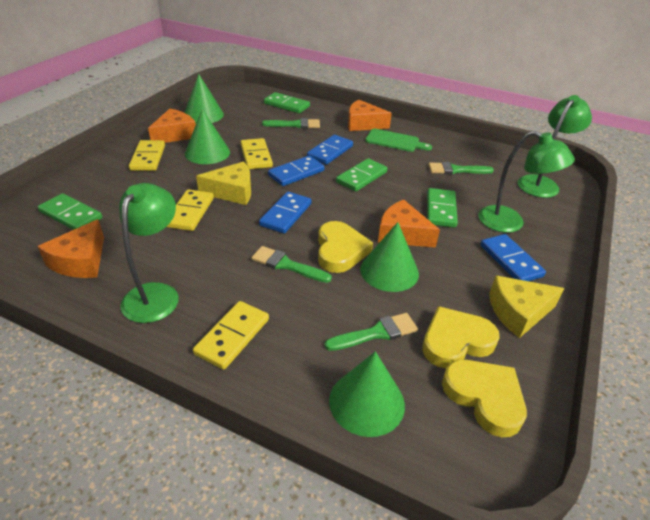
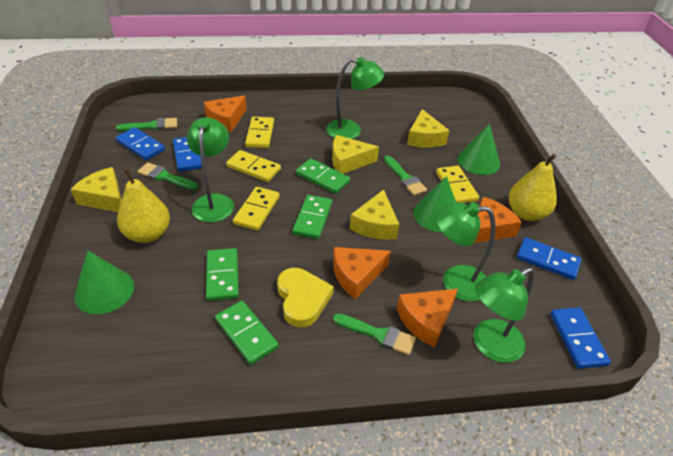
green cone: [184,74,224,123] [185,109,230,164] [329,351,405,437] [360,222,419,292] = 4 -> [74,251,134,314] [413,176,456,232] [457,124,500,175] = 3
green cutting board: [365,129,432,152] = 1 -> none = 0
green lamp: [119,183,179,323] [478,131,575,233] [518,95,592,198] = 3 -> [187,117,234,222] [326,57,384,139] [435,202,496,301] [473,267,534,363] = 4
yellow cheese: [196,162,251,205] [489,276,564,338] = 2 -> [71,167,121,212] [332,135,379,174] [350,190,399,240] [407,109,449,148] = 4
yellow heart: [318,221,373,273] [422,306,500,368] [442,359,527,437] = 3 -> [277,268,334,327] = 1
yellow pear: none = 0 -> [117,168,170,243] [509,154,557,221] = 2

